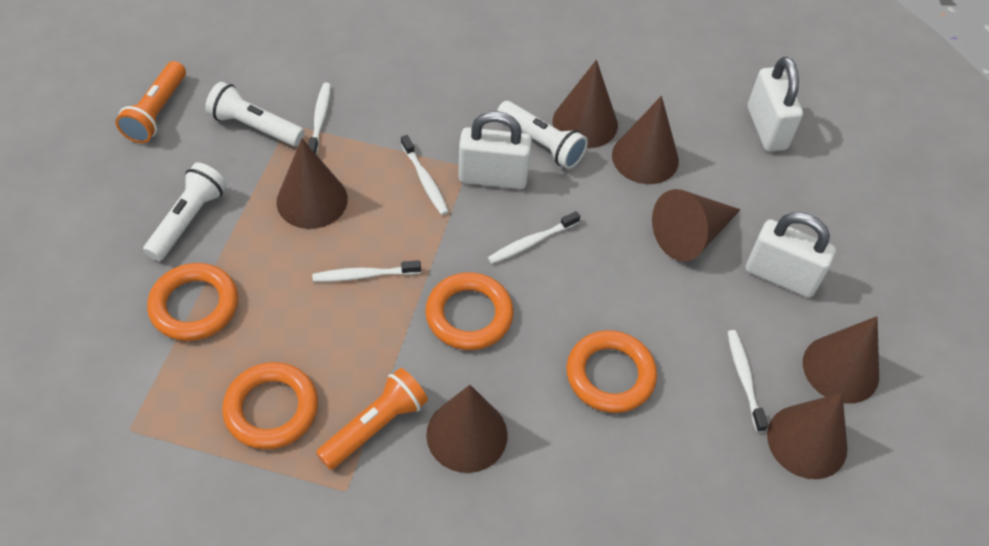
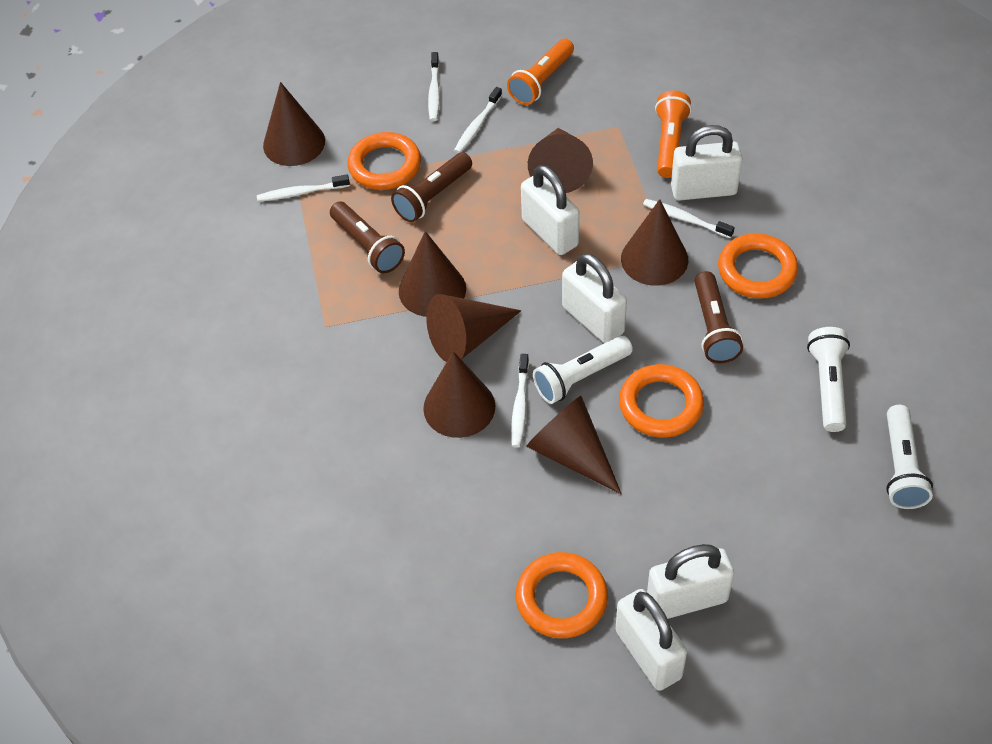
brown flashlight: none = 0 -> [330,202,405,273] [391,152,472,222] [695,271,743,363] = 3
white padlock: [458,111,532,189] [746,212,836,298] [747,57,803,152] = 3 -> [521,165,579,255] [562,253,627,343] [616,589,687,691] [647,544,734,619] [671,125,743,201] = 5

